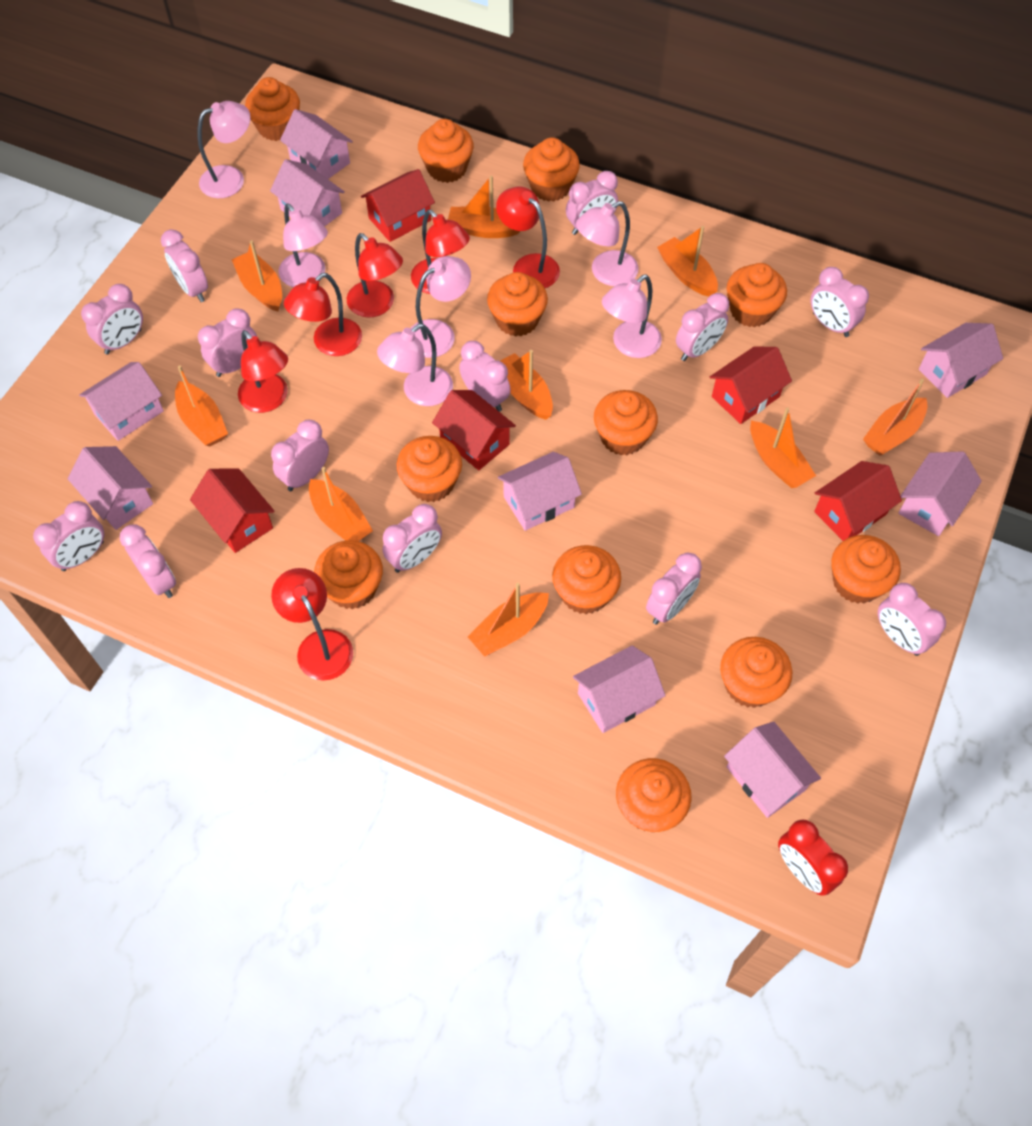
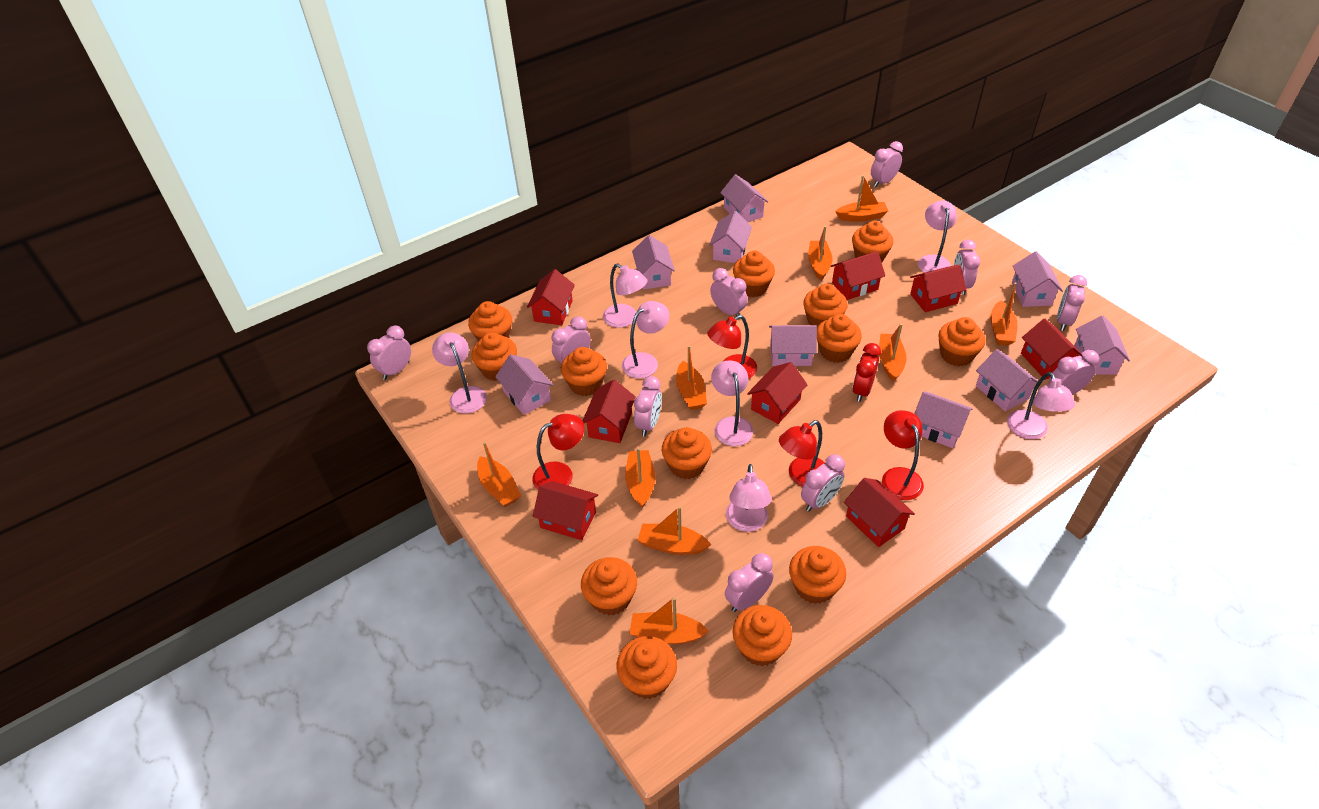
orange cupcake: [245,77,300,141] [314,540,383,609] [397,436,462,502] [418,119,474,183] [487,272,548,337] [523,137,580,202] [552,545,621,614] [594,390,658,455] [616,758,692,832] [720,637,792,708] [727,263,787,327] [831,535,901,604] = 12 -> [468,301,512,342] [472,332,517,381] [561,347,607,396] [581,557,637,616] [617,636,677,699] [662,427,712,479] [732,605,792,666] [733,251,775,297] [789,546,846,604] [803,283,848,327] [817,314,862,363] [852,221,893,262] [938,317,986,366] = 13
pink clock: [33,501,104,571] [81,284,143,354] [120,524,176,598] [161,229,208,302] [198,309,257,377] [271,420,329,491] [383,504,442,573] [459,341,511,412] [566,171,618,235] [646,553,702,625] [676,293,729,361] [810,267,869,337] [878,583,946,656] = 13 -> [367,325,411,380] [551,316,591,365] [634,376,662,436] [710,268,747,316] [725,553,773,612] [801,455,845,512] [871,141,903,187] [954,240,980,295] [1049,350,1099,395] [1057,275,1087,331] = 10
pink lamp: [198,101,251,198] [278,204,328,287] [377,324,453,406] [411,256,471,358] [576,201,639,286] [602,274,662,358] = 6 -> [432,332,487,414] [603,264,648,328] [622,301,669,378] [711,360,753,446] [726,464,772,532] [918,200,957,273] [1007,372,1075,439] = 7
red house: [190,468,274,553] [361,169,435,242] [432,390,516,470] [710,346,792,424] [814,461,902,541] = 5 -> [527,269,575,325] [533,481,598,540] [583,380,636,443] [747,362,808,424] [831,251,885,300] [844,478,915,547] [910,264,966,312] [1021,318,1082,380] = 8
red lamp: [238,330,288,413] [271,568,353,681] [284,273,362,356] [347,233,403,318] [411,210,470,294] [496,186,560,288] = 6 -> [533,414,584,490] [707,315,757,379] [779,420,825,487] [882,410,924,500] = 4

